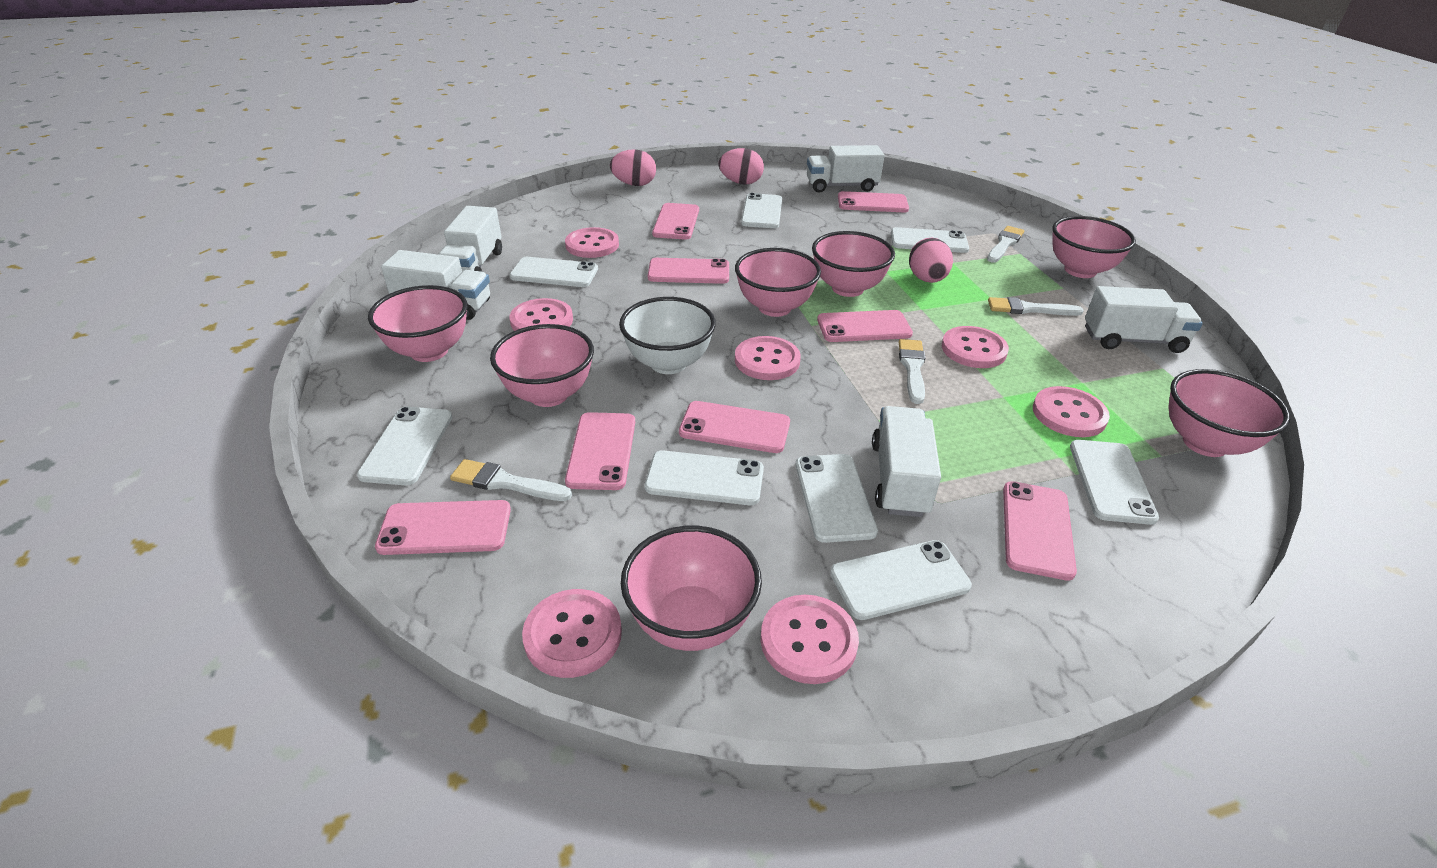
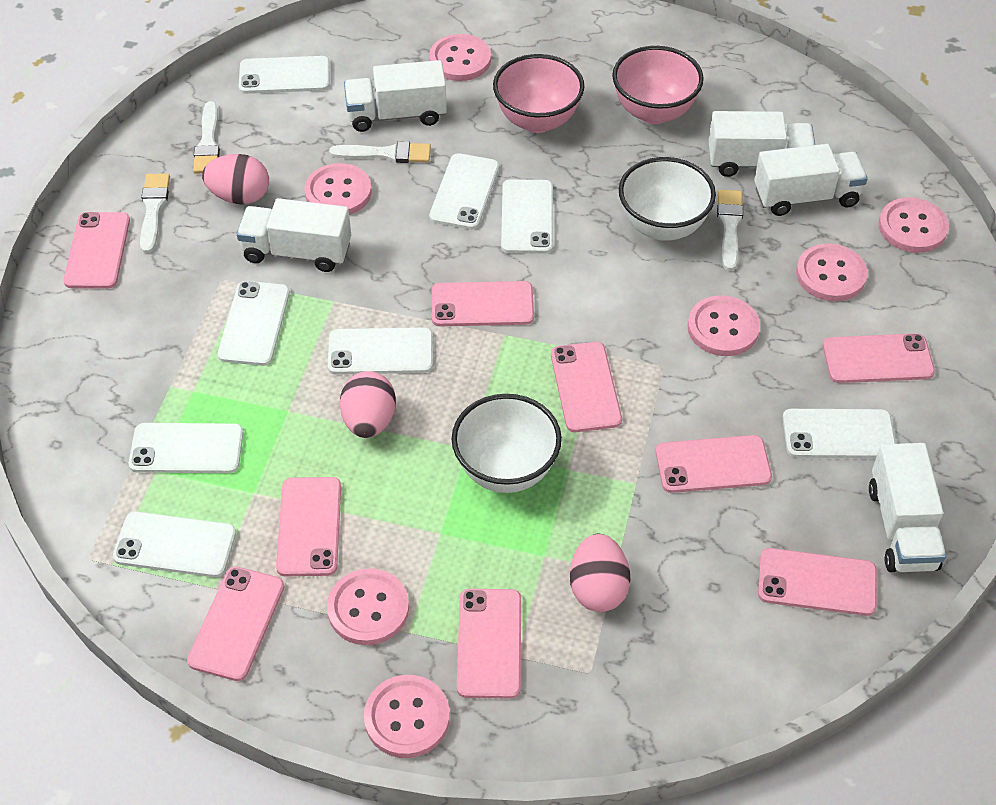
pink bowl: [368,285,468,362] [490,324,594,407] [621,526,762,651] [735,248,821,317] [812,231,895,297] [1052,216,1136,278] [1168,369,1290,457] = 7 -> [493,54,584,133] [612,46,704,124] = 2
pink phone: [375,500,511,555] [565,412,635,490] [648,258,729,284] [652,203,699,240] [679,401,790,453] [817,310,913,342] [838,191,909,212] [1003,481,1077,581] = 8 -> [63,212,130,289] [187,567,284,681] [276,477,341,576] [432,281,534,326] [457,589,521,699] [551,342,622,432] [656,435,772,493] [758,548,877,616] [823,333,935,383] = 9
white bowl: [619,297,716,374] = 1 -> [452,394,562,493] [619,157,716,241] = 2

